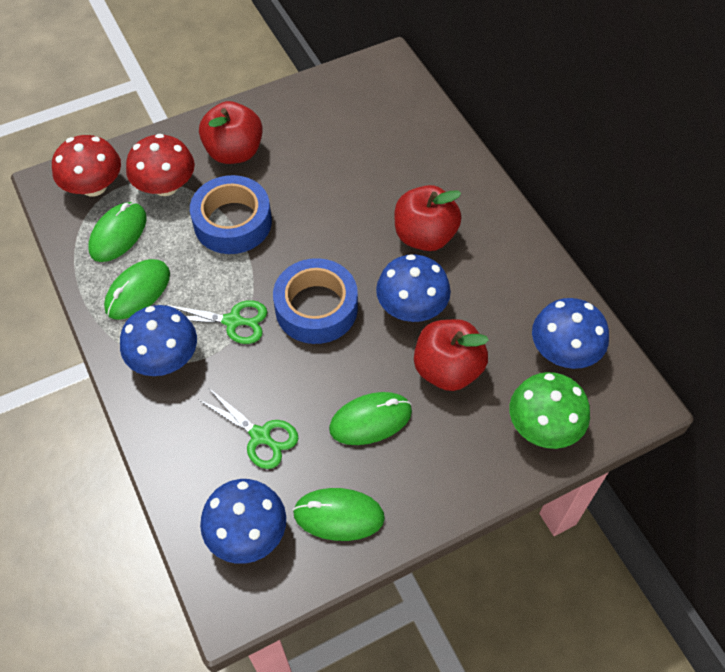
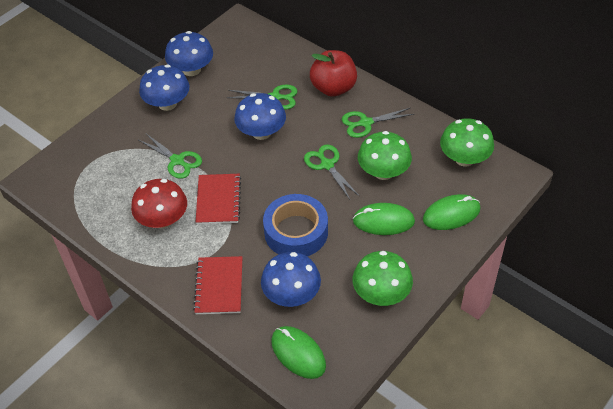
blue tape: [190,175,272,254] [273,258,358,344] = 2 -> [263,194,328,256] = 1
green mouse: [88,202,147,262] [104,259,170,320] [293,488,385,541] [329,392,412,445] = 4 -> [271,326,326,379] [353,203,415,235] [423,194,480,230] = 3
green mushroom: [509,372,590,449] = 1 -> [353,251,413,306] [358,131,412,180] [440,118,494,166] = 3
green scissors: [165,300,267,344] [198,388,299,469] = 2 -> [139,134,202,179] [226,84,297,110] [304,144,360,199] [342,108,414,138] = 4
red apple: [199,101,263,164] [395,185,462,251] [414,319,489,391] = 3 -> [310,50,357,97] = 1
red mushroom: [52,135,121,197] [126,134,195,196] = 2 -> [131,179,187,228] = 1
red notebook: none = 0 -> [193,256,243,314] [196,174,241,224] = 2

